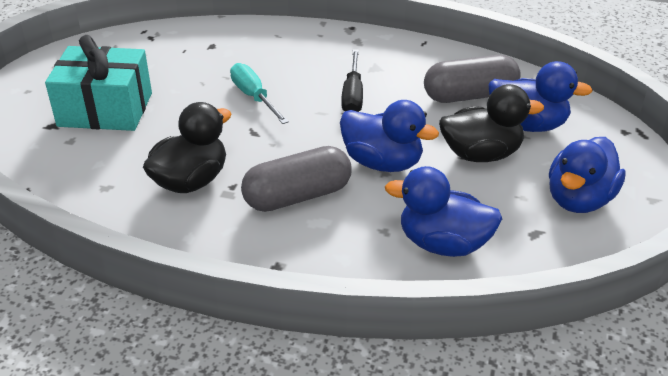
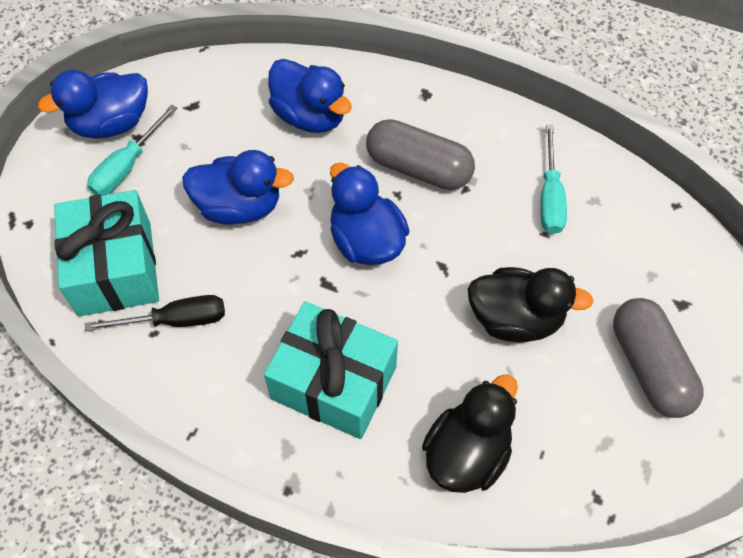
turquoise gift: [45,35,152,131] = 1 -> [54,190,159,317] [264,301,398,439] = 2
turquoise screwdriver: [230,63,289,124] = 1 -> [87,105,177,196] [541,125,567,234] = 2

